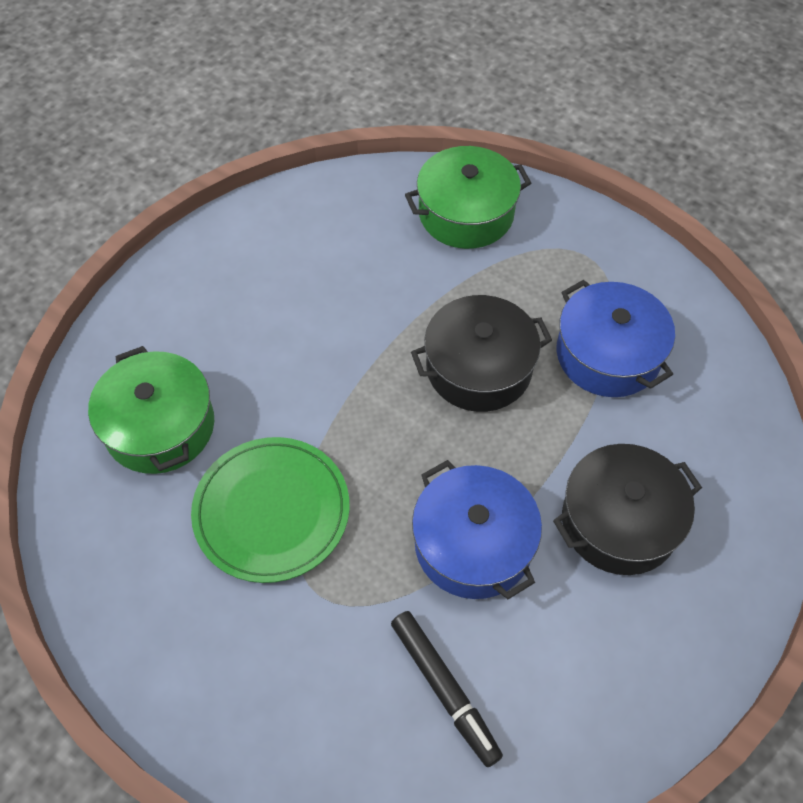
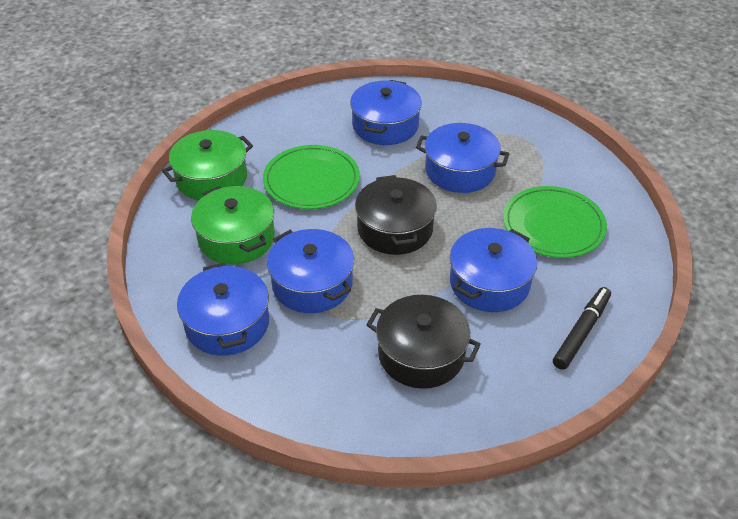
blue pot: [412,460,542,599] [556,280,675,397] = 2 -> [177,262,269,356] [267,229,354,313] [350,80,422,145] [416,123,509,193] [450,228,537,312] = 5
green plate: [191,437,350,583] = 1 -> [263,145,360,209] [503,186,607,258] = 2

